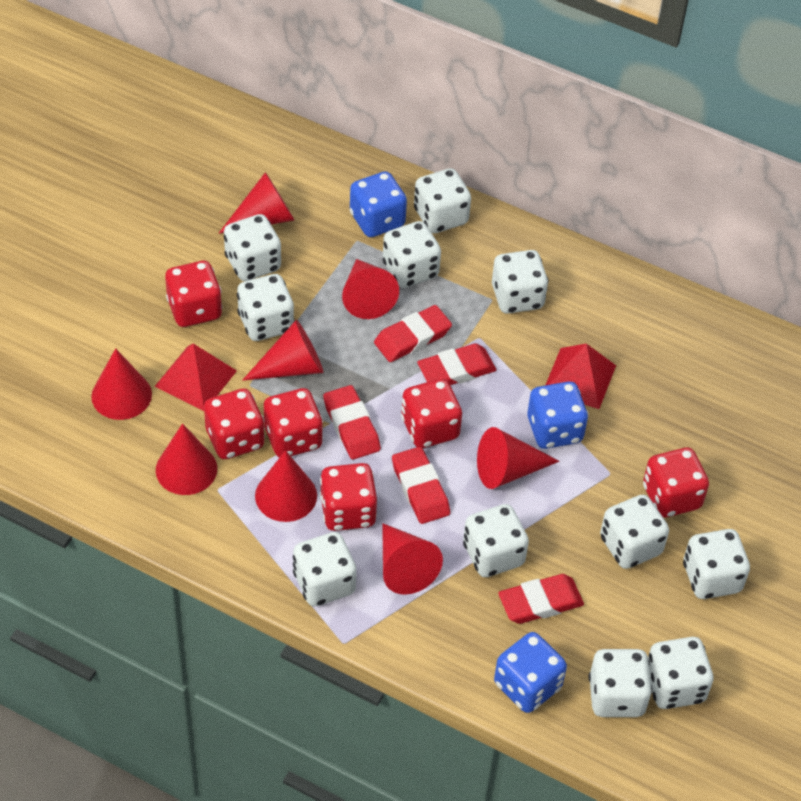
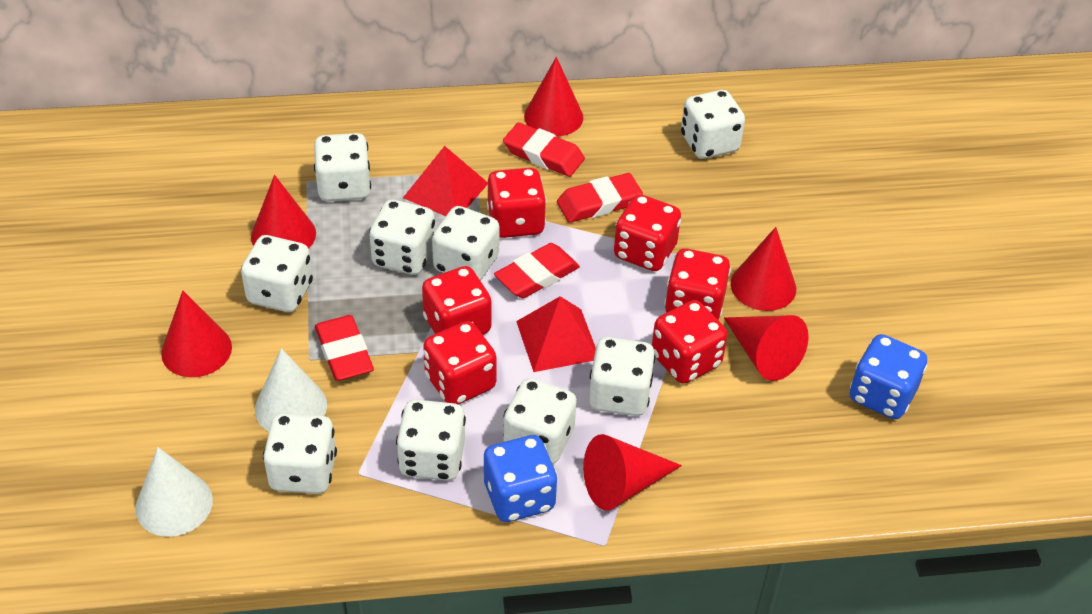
blue dice: [350,171,407,237] [494,632,567,713] [527,382,588,449] = 3 -> [484,435,558,522] [850,334,927,419] = 2
red cone: [91,348,152,420] [156,423,217,495] [219,172,294,233] [242,320,323,381] [255,450,317,522] [342,259,399,319] [382,523,443,595] [477,427,560,489] = 8 -> [161,291,232,377] [251,175,316,249] [524,57,583,137] [583,434,682,510] [724,315,809,381] [731,227,796,311] = 6
red eraser: [323,385,381,460] [374,305,452,362] [392,447,450,524] [417,343,496,385] [498,574,584,624] = 5 -> [315,315,374,381] [494,243,580,298] [503,122,585,177] [557,173,643,222] = 4
white cone: none = 0 -> [135,447,213,537] [255,348,327,431] = 2
white dice: [224,214,281,281] [237,274,295,341] [293,532,357,606] [383,221,441,288] [414,168,471,233] [463,504,529,577] [492,250,549,314] [589,649,652,717] [600,495,669,569] [648,637,713,709] [683,529,750,599] = 11 -> [241,235,313,312] [263,413,337,494] [314,133,371,201] [369,200,435,275] [396,399,466,481] [432,206,500,281] [503,378,577,464] [589,337,656,416] [681,90,745,159] = 9

